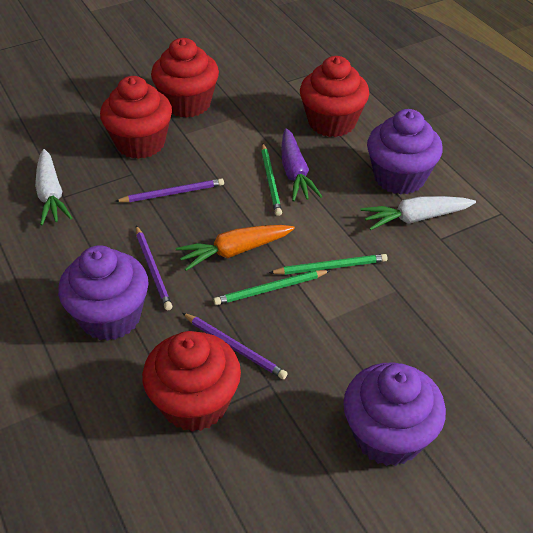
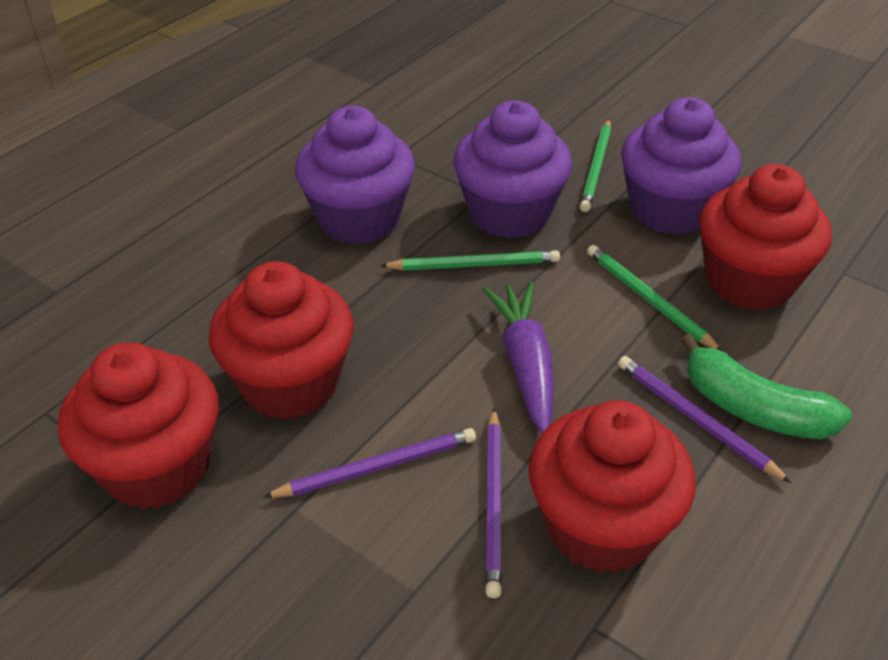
green banana: none = 0 -> [680,334,852,439] = 1
orange carrot: [175,225,295,271] = 1 -> none = 0
white carrot: [35,149,72,226] [361,196,476,231] = 2 -> none = 0

